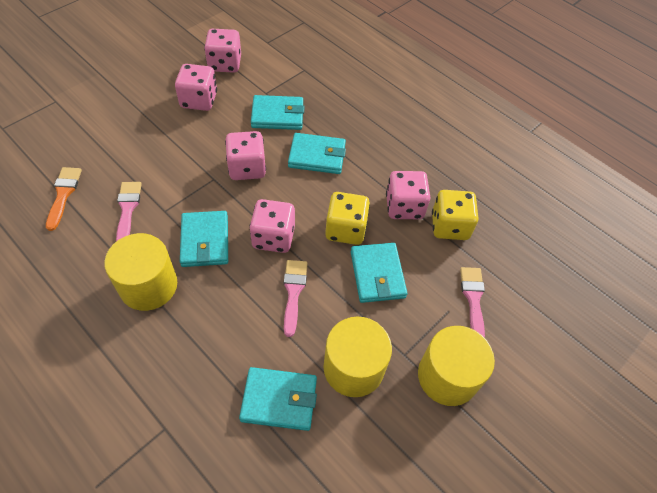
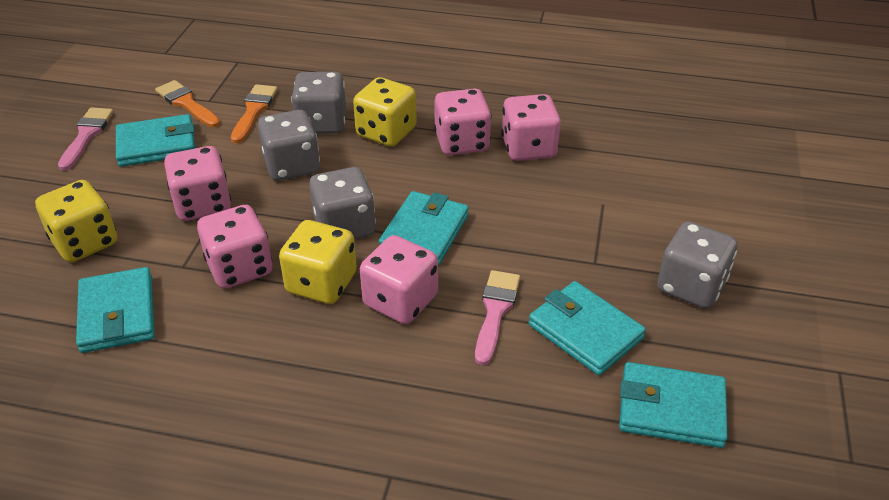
grey dice: none = 0 -> [258,110,320,181] [291,72,346,134] [309,167,376,239] [657,222,737,309] = 4
orange brush: [46,167,82,231] = 1 -> [155,80,220,127] [231,84,278,143] = 2
pink brush: [116,182,142,241] [284,260,308,337] [460,267,485,338] = 3 -> [58,107,114,170] [475,270,520,365] = 2
yellow cylinder: [104,233,177,311] [323,316,392,397] [418,326,495,406] = 3 -> none = 0
yellow dice: [325,192,370,245] [432,190,479,240] = 2 -> [35,180,117,262] [279,220,357,304] [353,77,417,147] = 3

